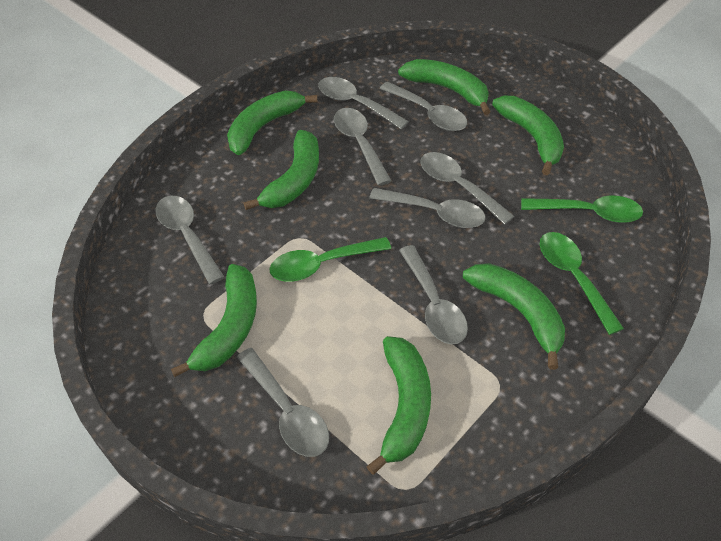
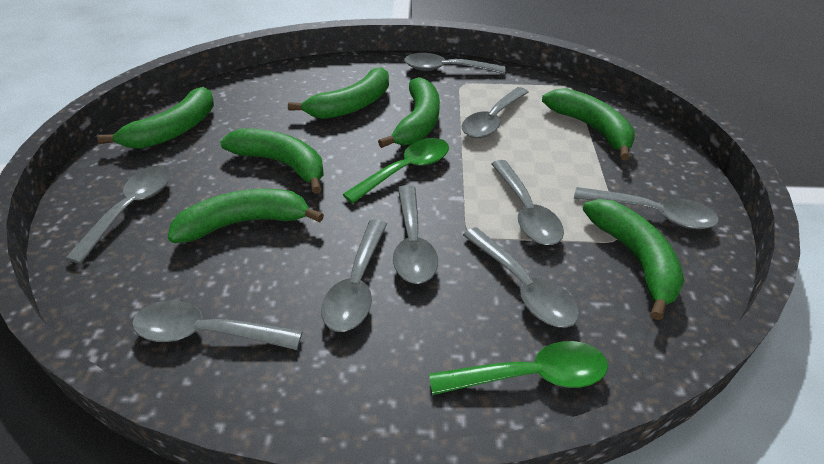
green spoon: [269,237,391,282] [521,196,643,223] [540,232,624,335] = 3 -> [343,138,449,204] [429,341,608,395] = 2
grey spoon: [155,196,224,285] [237,348,329,457] [318,77,409,129] [334,108,391,186] [369,188,486,228] [380,82,467,131] [399,245,468,344] [420,152,514,225] = 8 -> [66,165,171,264] [132,301,303,350] [321,220,387,332] [393,185,438,284] [404,53,505,74] [462,87,529,138] [463,227,579,328] [491,160,564,245] [574,187,719,229] = 9

